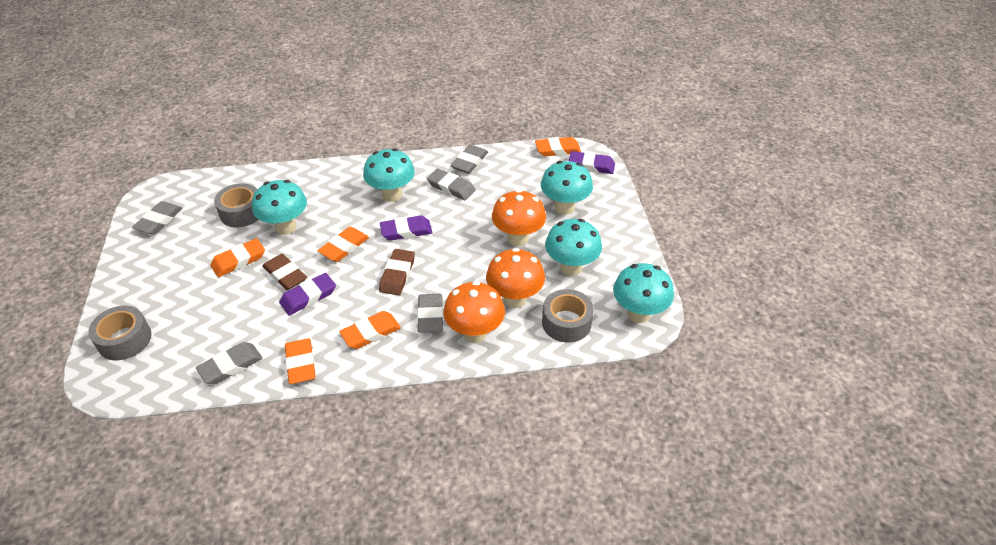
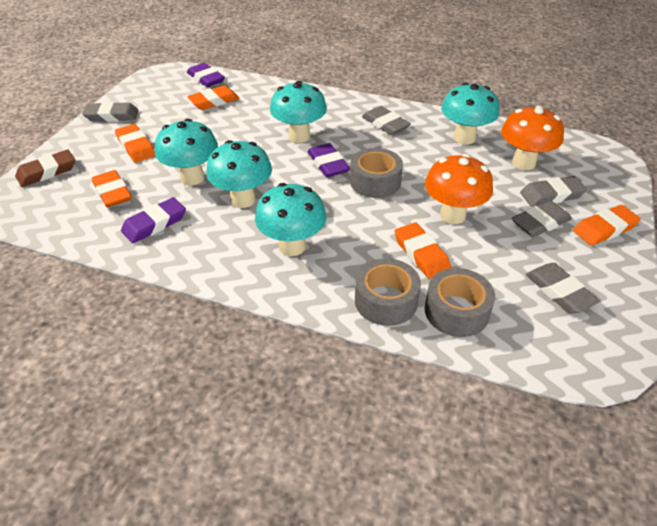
brown eraser: [262,254,307,290] [379,249,415,295] = 2 -> [15,150,75,187] = 1
orange mushroom: [443,281,505,343] [486,248,545,308] [492,189,546,246] = 3 -> [425,154,493,224] [501,106,564,170] = 2

